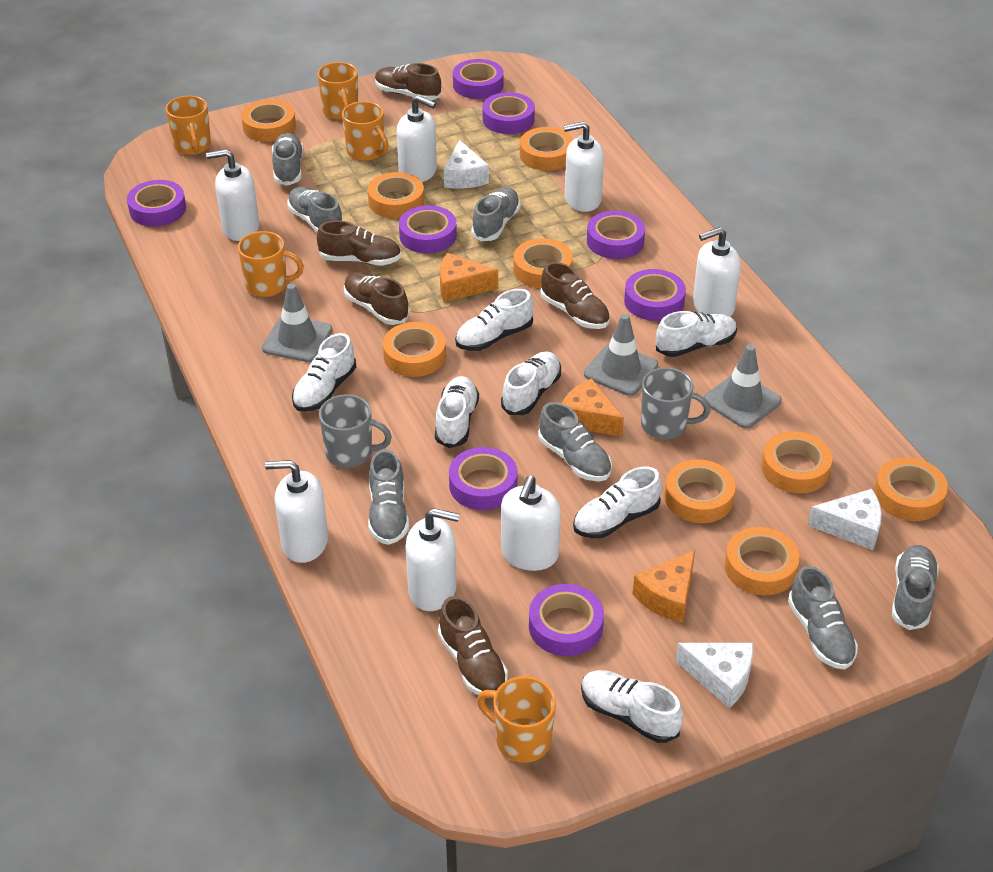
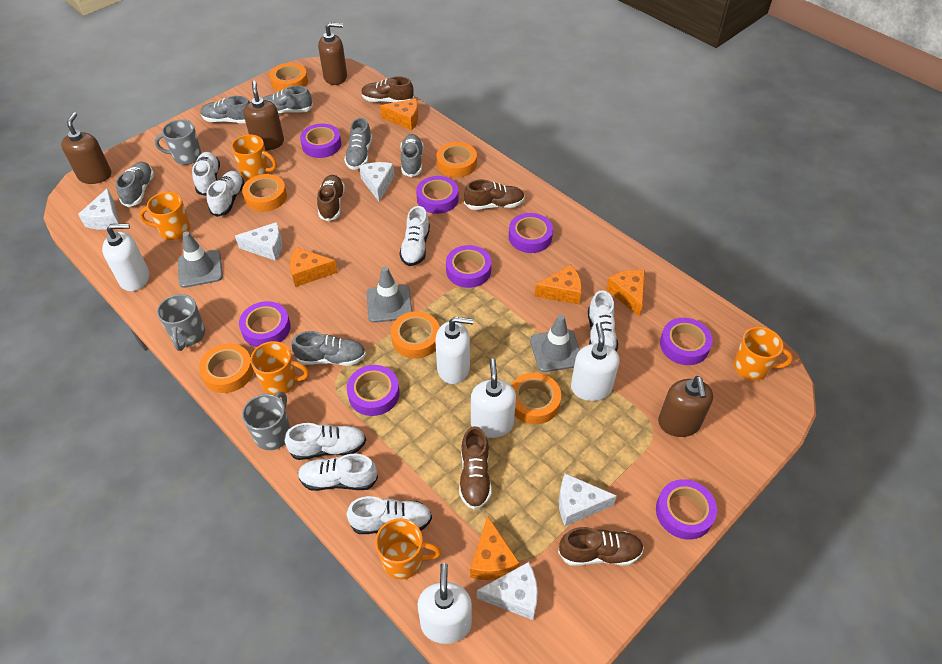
brown soap dispenser: none = 0 -> [61,112,111,184] [243,81,284,151] [318,22,347,85] [658,376,713,437] = 4
grey mug: [319,394,392,468] [641,367,710,440] = 2 -> [155,119,202,165] [157,294,205,351] [242,392,290,450] = 3
grey shoe: [272,133,303,186] [287,187,343,232] [368,449,409,545] [471,187,520,241] [538,402,612,481] [788,566,858,669] [892,545,939,630] = 7 -> [116,162,154,207] [201,96,250,123] [263,86,313,114] [291,331,366,366] [344,118,372,170] [401,134,424,177] = 6
orange cheese: [440,253,498,302] [562,379,624,437] [633,551,695,623] = 3 -> [290,247,338,287] [380,98,418,130] [470,516,520,580] [535,264,582,305] [606,270,645,316] = 5
orange tape: [241,100,296,142] [368,172,424,218] [383,322,446,377] [513,238,573,288] [520,127,573,171] [664,459,736,523] [725,527,800,595] [761,431,832,493] [874,457,948,521] = 9 -> [199,344,254,393] [242,174,287,212] [269,63,308,92] [391,311,440,359] [436,142,477,178] [511,373,561,424] = 6
white cheese: [444,140,489,189] [676,643,753,708] [808,489,882,550] = 3 -> [78,188,119,230] [235,222,282,261] [359,162,394,202] [477,562,538,620] [559,473,617,526] = 5
white soap dispenser: [206,149,259,241] [265,460,328,563] [397,95,437,182] [405,508,460,611] [501,476,561,571] [563,121,604,212] [693,227,741,317] = 7 -> [102,223,149,291] [417,563,472,644] [435,317,474,384] [471,359,516,438] [571,323,619,401] = 5

